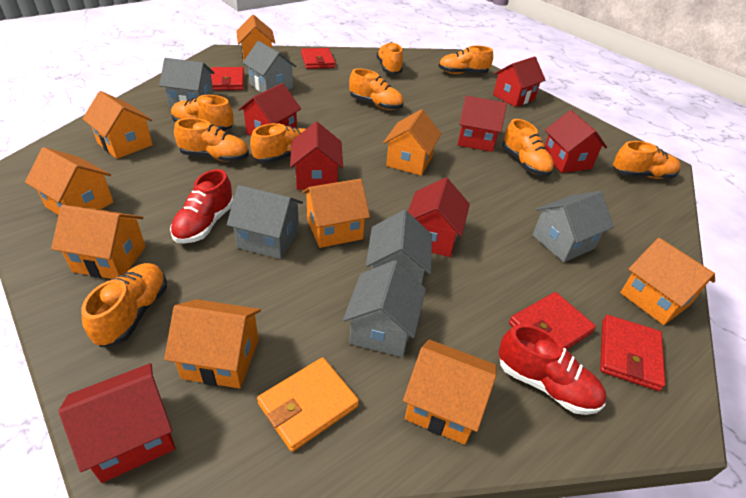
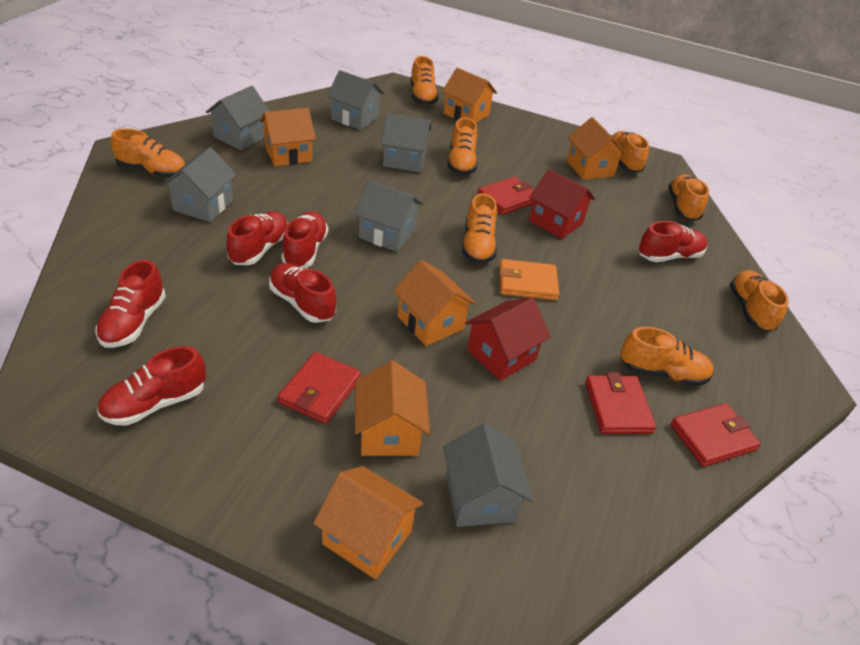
orange house: [25,147,114,215] [51,205,146,279] [82,91,153,159] [164,299,261,389] [236,14,275,61] [302,179,370,248] [383,109,441,176] [403,340,496,445] [620,238,715,325] = 9 -> [260,108,316,166] [313,466,423,579] [355,360,430,456] [393,260,476,346] [442,68,497,123] [567,117,627,180] = 6
orange shoe: [82,263,167,347] [171,95,234,131] [174,118,249,162] [250,123,306,163] [349,68,404,110] [376,42,403,74] [438,46,493,74] [502,119,554,176] [613,141,681,179] = 9 -> [111,129,186,178] [410,56,439,105] [447,118,477,175] [462,193,497,264] [612,131,649,173] [620,327,714,387] [668,174,709,221] [729,270,789,333] = 8
red house: [59,363,175,483] [238,83,301,136] [290,122,343,190] [408,177,470,257] [458,96,507,152] [493,57,545,107] [545,110,607,173] = 7 -> [465,298,551,381] [529,169,595,239] = 2
red shoe: [170,169,234,243] [498,324,606,415] = 2 -> [95,260,166,348] [97,346,206,426] [226,211,288,265] [269,263,336,323] [282,211,328,268] [639,221,707,262] = 6

